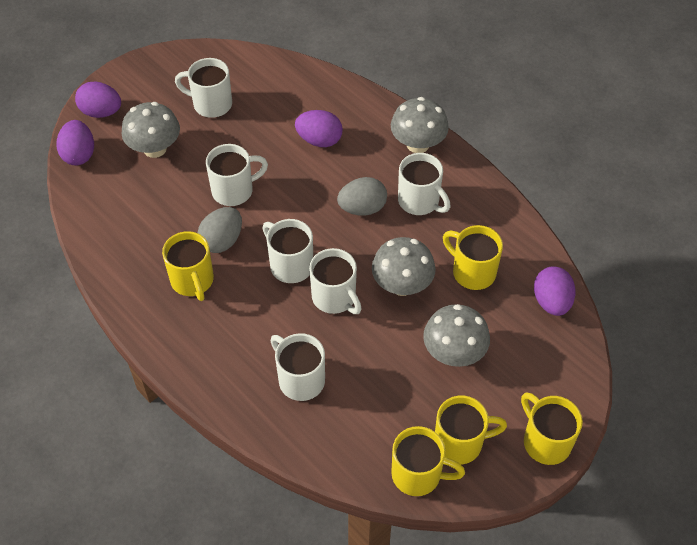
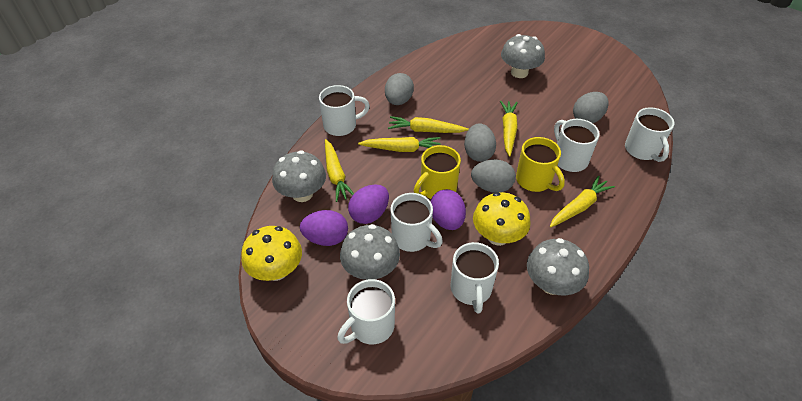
grey egg: [198,207,242,253] [337,177,387,216] = 2 -> [385,73,414,105] [464,123,496,162] [471,159,516,193] [573,92,609,123] = 4
purple egg: [56,120,94,165] [75,81,121,118] [295,110,343,147] [534,266,576,316] = 4 -> [300,210,348,246] [348,185,389,224] [430,189,466,230] = 3
yellow carrot: none = 0 -> [325,139,354,202] [358,137,441,152] [388,116,469,133] [500,101,518,156] [550,175,615,227] = 5
yellow mug: [162,231,214,301] [391,426,465,496] [435,395,507,465] [443,225,503,290] [521,392,583,465] = 5 -> [414,145,461,199] [516,137,565,192] = 2
yellow mushroom: none = 0 -> [241,226,302,281] [473,192,531,246] = 2

